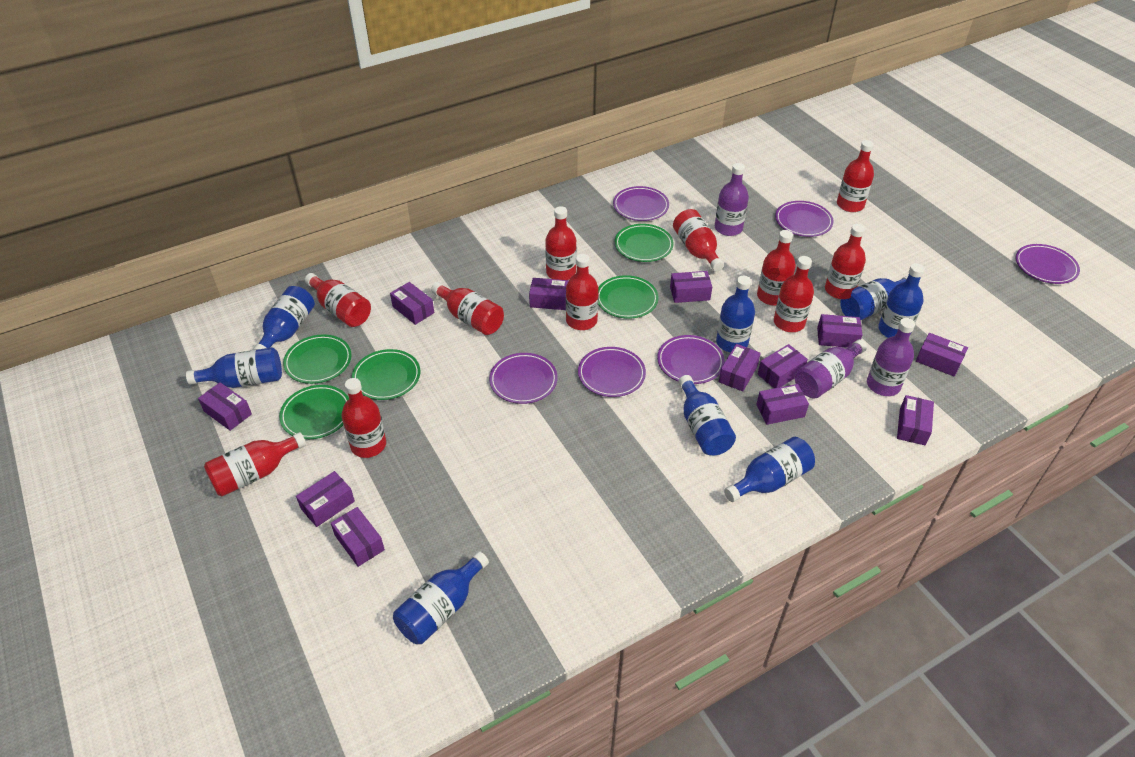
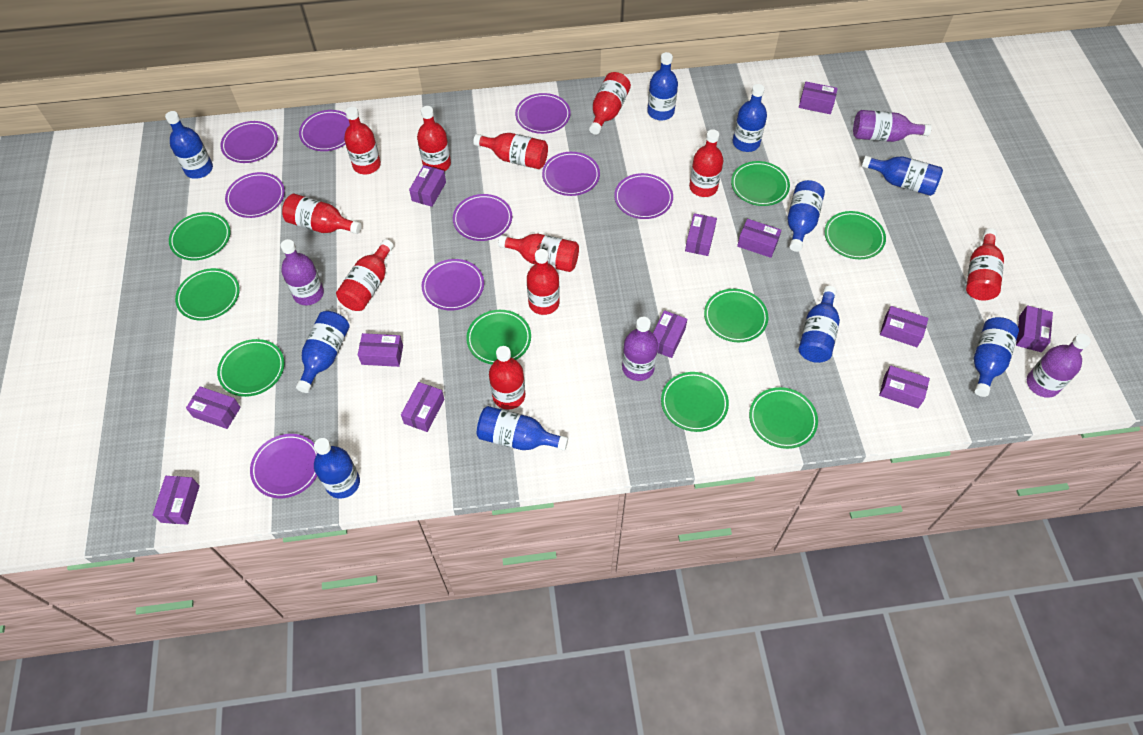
blue bottle: [186,347,282,388] [253,286,315,350] [393,551,489,644] [678,375,736,456] [716,276,755,352] [724,437,815,502] [840,276,908,320] [878,263,925,338] = 8 -> [165,111,213,179] [296,311,350,393] [314,438,360,499] [477,406,568,451] [647,52,678,120] [733,84,767,152] [787,180,825,252] [799,286,840,363] [862,156,943,196] [974,317,1019,397] = 10
green plate: [279,385,349,439] [283,334,352,384] [352,349,420,400] [598,275,659,319] [615,224,674,262] = 5 -> [169,212,231,261] [175,268,240,321] [217,339,284,397] [466,310,531,364] [661,372,729,432] [704,289,768,342] [731,161,790,206] [749,387,818,449] [824,211,886,259] = 9
purple bottle: [715,163,749,236] [795,339,867,398] [867,318,915,396] = 3 -> [280,239,324,305] [622,317,658,381] [853,110,931,142] [1027,333,1091,398] = 4
purple plate: [489,353,558,404] [578,347,646,397] [613,186,669,221] [657,335,725,384] [775,201,834,237] [1016,244,1080,284] = 6 -> [221,121,278,163] [225,172,285,218] [250,434,317,498] [299,110,350,151] [422,259,484,310] [453,194,512,241] [515,93,571,134] [542,152,600,196] [614,173,673,219] = 9

